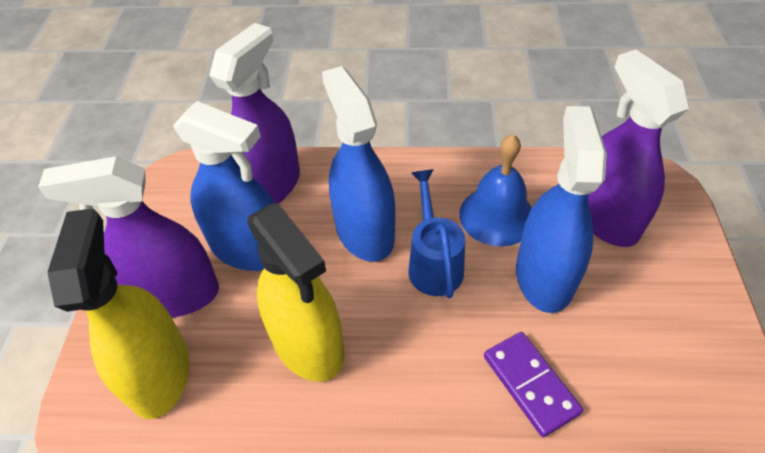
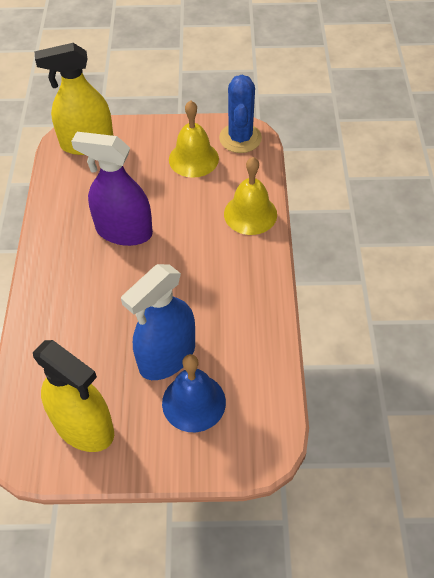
blue cactus: none = 0 -> [219,75,262,153] = 1
blue spray bottle: [173,101,274,271] [322,66,395,262] [516,106,607,313] = 3 -> [121,264,195,380] = 1
blue watering can: [408,169,465,298] = 1 -> none = 0
purple domino: [484,332,583,437] = 1 -> none = 0
purple spray bottle: [38,156,219,318] [209,23,300,204] [588,50,689,247] = 3 -> [71,132,153,246] = 1
yellow bell: none = 0 -> [169,100,219,178] [224,157,277,235] = 2

